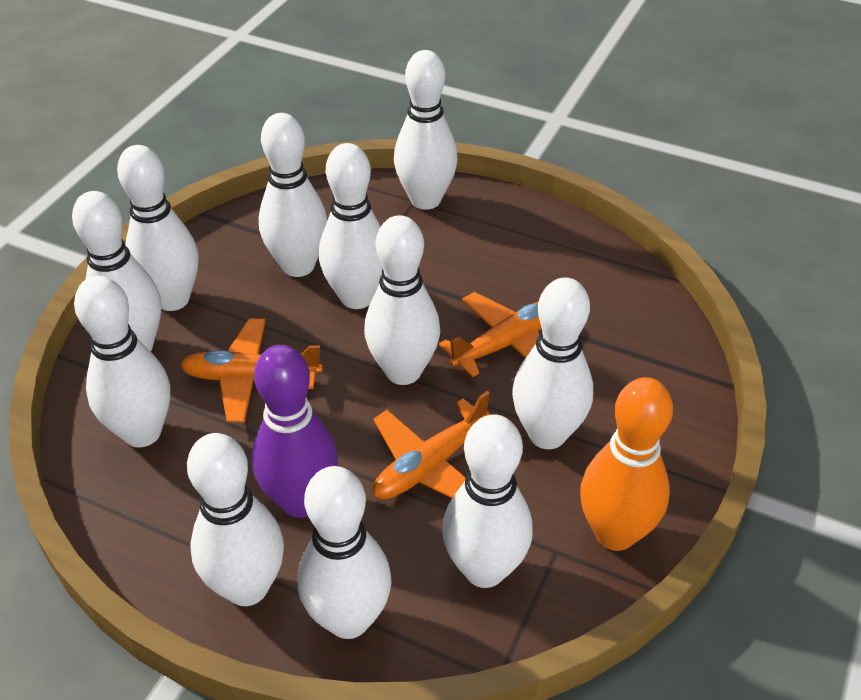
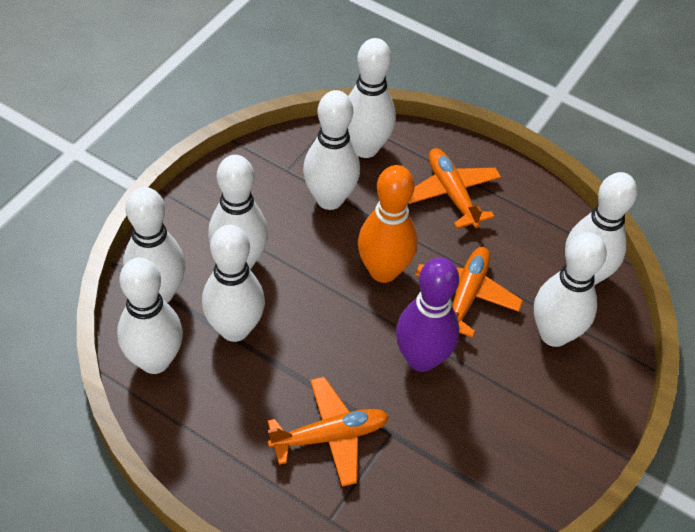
white bowling pin: [72,191,161,351] [74,276,170,447] [117,145,198,311] [187,433,284,606] [259,113,327,277] [298,466,392,639] [319,143,383,309] [364,215,440,385] [394,50,458,210] [442,414,533,588] [512,278,593,449] = 11 -> [117,258,183,374] [123,187,186,303] [202,225,265,342] [208,155,269,270] [303,90,360,210] [348,38,396,158] [534,232,607,347] [565,172,638,285] = 8

